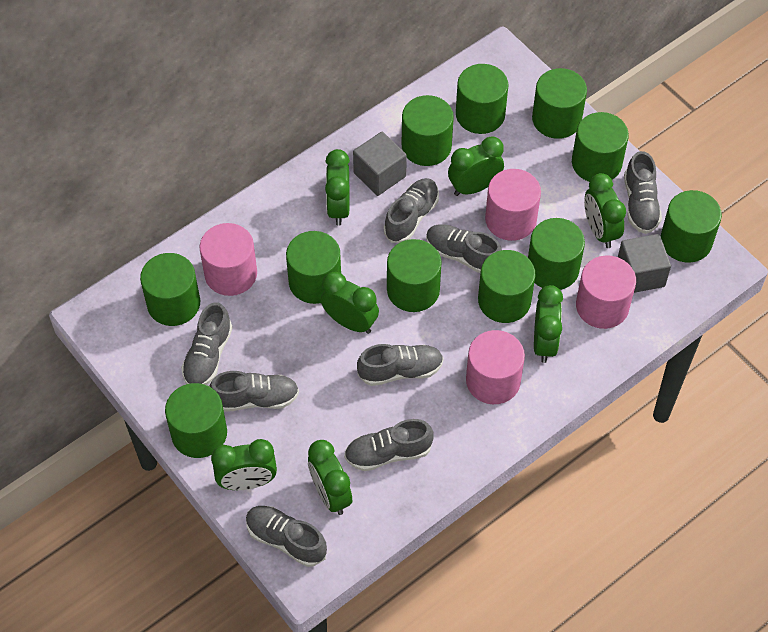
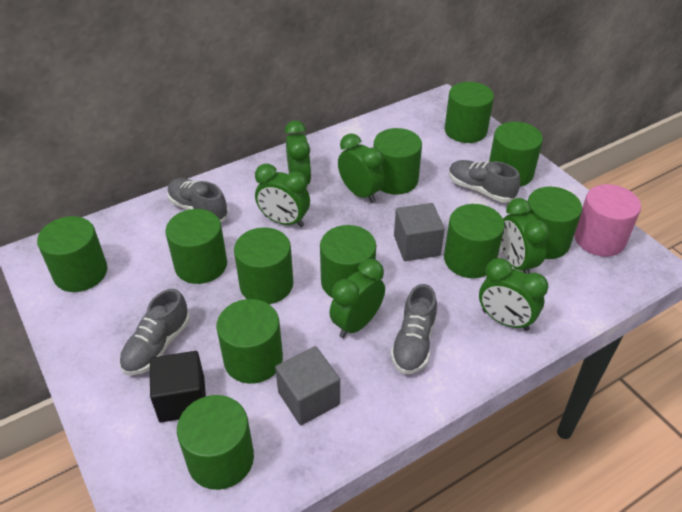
black cube: none = 0 -> [150,351,206,423] = 1
green clock: [211,439,277,490] [308,440,352,515] [321,272,379,334] [325,149,350,226] [448,136,504,196] [534,285,563,363] [584,173,626,248] = 7 -> [255,164,310,227] [284,121,311,184] [329,259,385,338] [338,133,385,203] [479,258,548,331] [501,198,550,274] = 6
grey shoe: [181,302,233,385] [209,371,299,412] [246,506,327,567] [344,419,433,471] [357,344,444,386] [384,178,439,243] [426,224,502,273] [624,151,662,234] = 8 -> [119,289,190,375] [167,178,228,222] [390,284,437,374] [449,160,521,202] = 4
pink cylinder: [199,223,257,296] [466,330,525,404] [485,169,541,241] [576,255,636,329] = 4 -> [574,184,641,257] = 1

